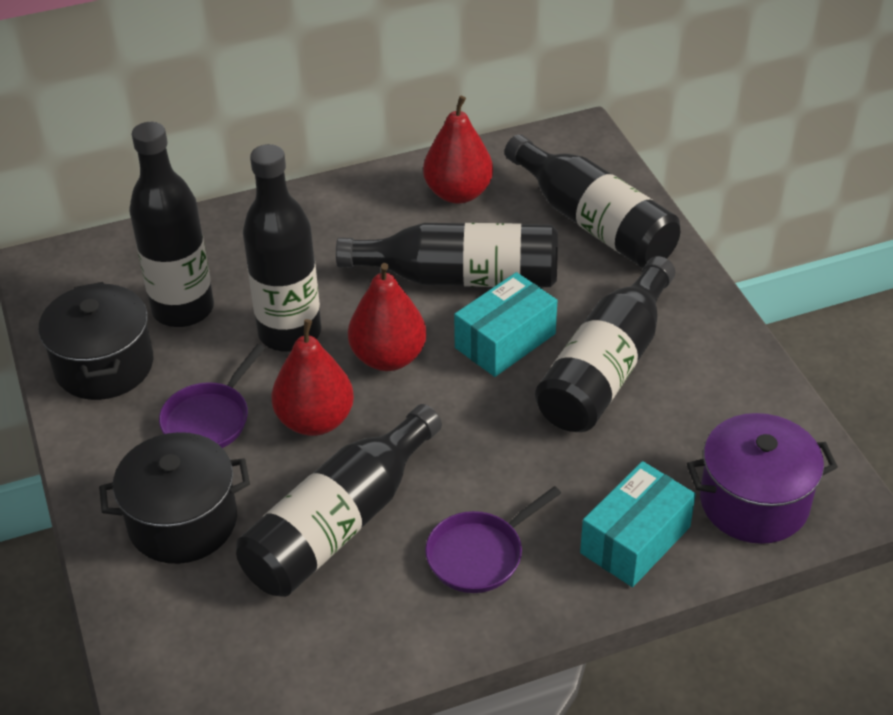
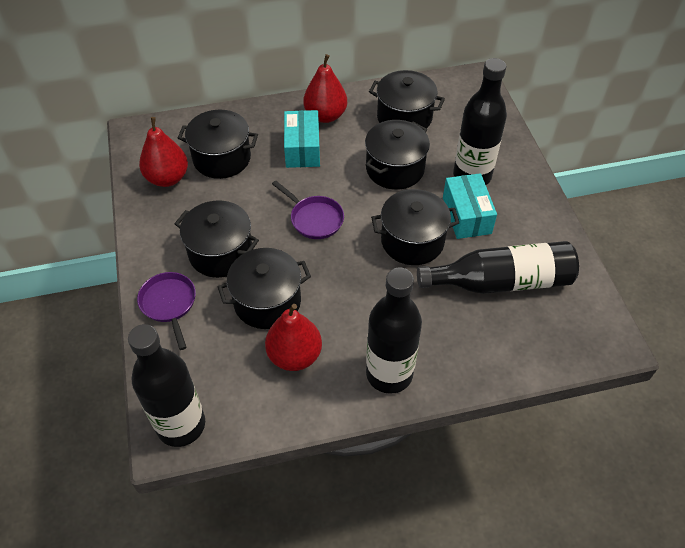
black bottle: [129,122,214,327] [236,404,442,597] [243,144,321,352] [336,223,558,287] [505,134,680,268] [535,256,675,432] = 6 -> [128,324,205,447] [366,267,422,394] [417,241,579,294] [453,58,507,185] = 4
black pot: [38,282,153,400] [99,432,250,564] = 2 -> [175,201,259,278] [178,110,258,179] [218,248,311,329] [365,120,430,190] [369,70,445,129] [371,189,459,265] = 6
purple pot: [687,413,838,544] = 1 -> none = 0

